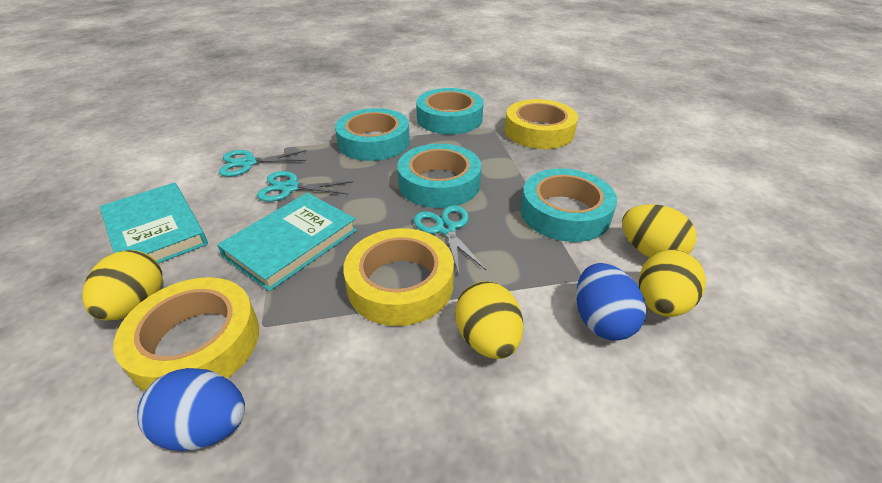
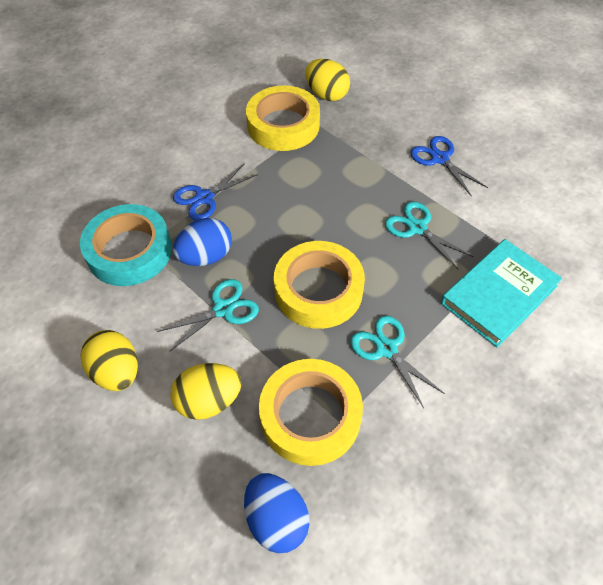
blue scissors: none = 0 -> [173,163,258,221] [411,136,488,196] = 2
turquoise book: [99,183,208,264] [217,193,357,291] = 2 -> [441,239,562,348] = 1
turquoise tape: [335,108,410,161] [397,144,481,208] [416,88,484,134] [521,168,617,242] = 4 -> [80,204,172,286] = 1
yellow egg: [82,250,163,321] [455,281,523,359] [622,204,697,258] [639,250,706,317] = 4 -> [80,330,138,391] [170,363,242,420] [305,59,350,101] = 3

